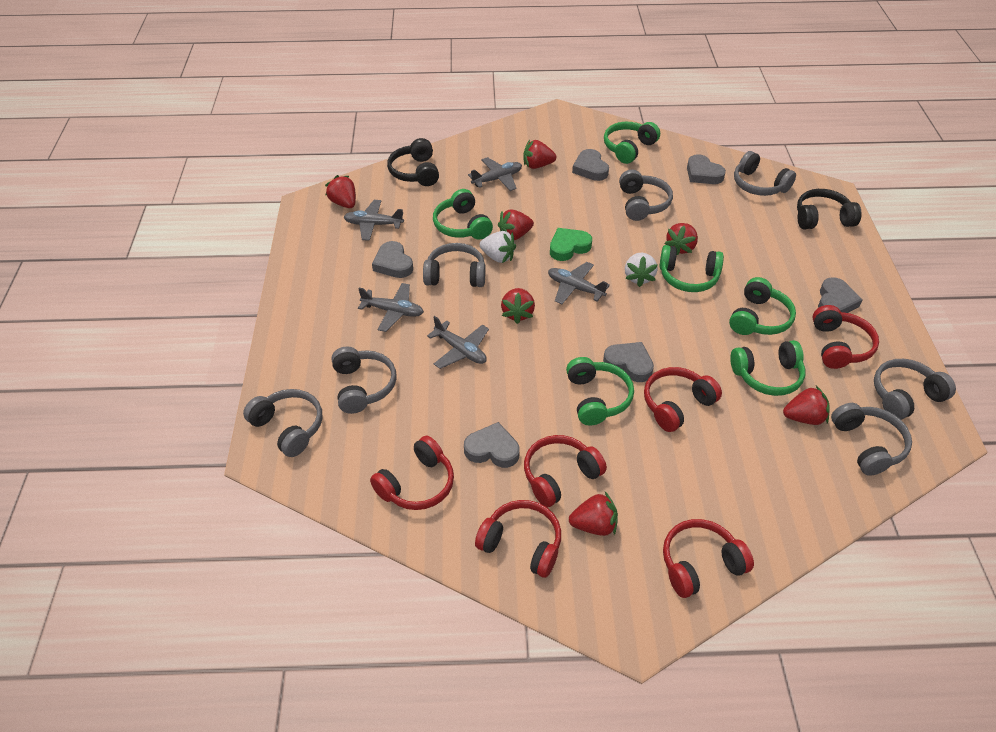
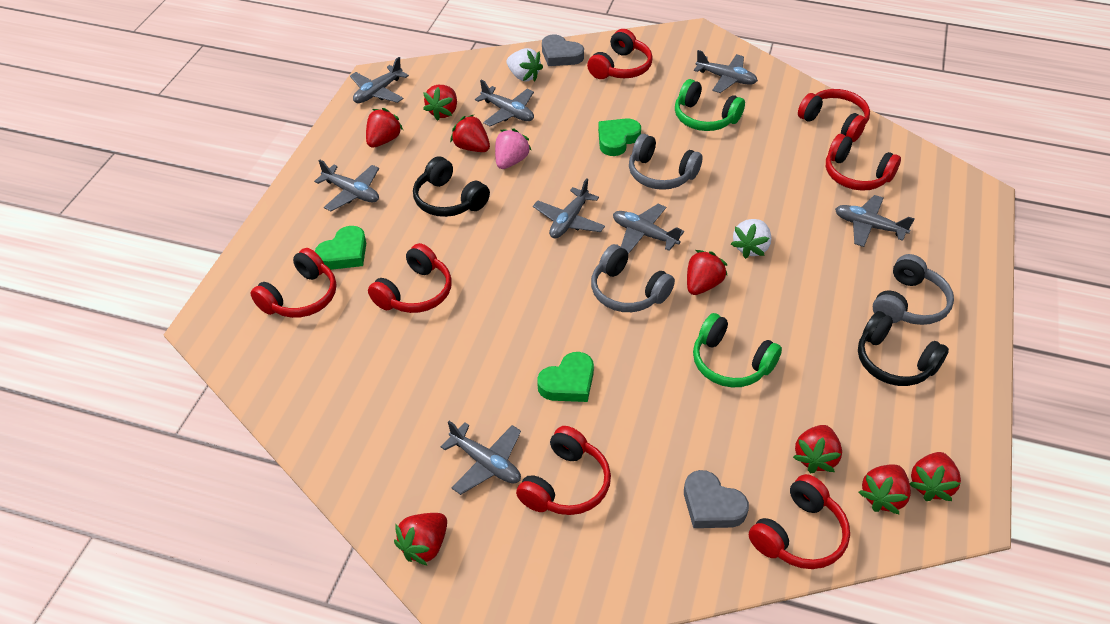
green headphones: [433,189,493,240] [566,357,634,426] [604,122,660,164] [660,245,724,292] [729,277,796,335] [730,340,805,396] = 6 -> [675,79,745,131] [693,313,782,387] = 2
green heart: [550,228,592,261] = 1 -> [315,226,366,270] [537,352,594,402] [598,118,641,156] = 3
grey headphones: [243,389,322,457] [332,347,397,414] [423,243,485,287] [619,169,673,221] [734,151,796,196] [831,403,912,476] [874,359,956,420] = 7 -> [591,244,675,312] [629,134,703,190] [873,254,954,325] = 3
grey heart: [372,241,413,278] [464,422,520,468] [572,149,609,181] [603,342,654,382] [687,154,726,184] [818,277,863,313] = 6 -> [542,34,584,66] [684,470,749,528] = 2
grey plane: [344,200,404,241] [358,283,424,332] [427,316,489,369] [468,157,522,191] [548,262,610,304] = 5 -> [314,160,379,211] [350,57,409,103] [440,421,521,495] [475,80,534,126] [533,178,605,238] [613,204,684,254] [694,50,758,93] [835,195,915,247] = 8
pink strawberry: none = 0 -> [495,129,532,169] = 1
red headphones: [370,435,454,510] [475,500,561,578] [524,435,607,507] [644,367,722,432] [663,519,754,598] [812,305,879,369] = 6 -> [250,248,336,318] [368,243,452,313] [516,426,611,515] [587,29,653,79] [749,474,850,569] [798,89,870,142] [826,134,901,191] = 7
red strawberry: [325,175,356,208] [498,209,534,240] [501,288,535,324] [524,140,556,169] [569,492,618,536] [664,223,698,255] [783,386,830,425] = 7 -> [366,108,403,148] [394,513,447,566] [423,85,457,121] [450,114,490,152] [687,250,728,295] [793,425,842,474] [859,464,911,514] [910,452,961,501] = 8

